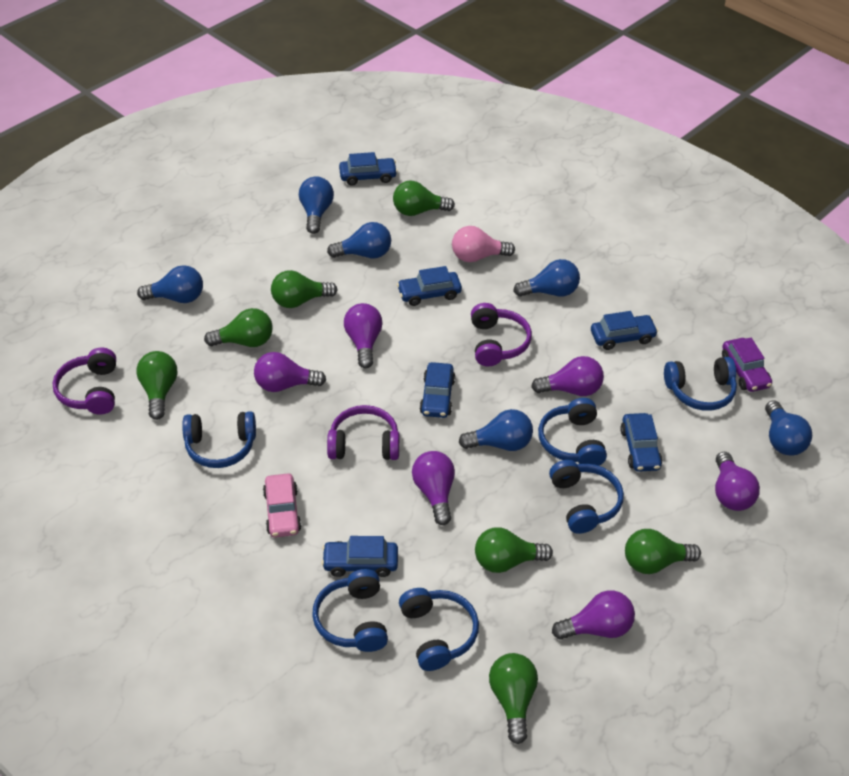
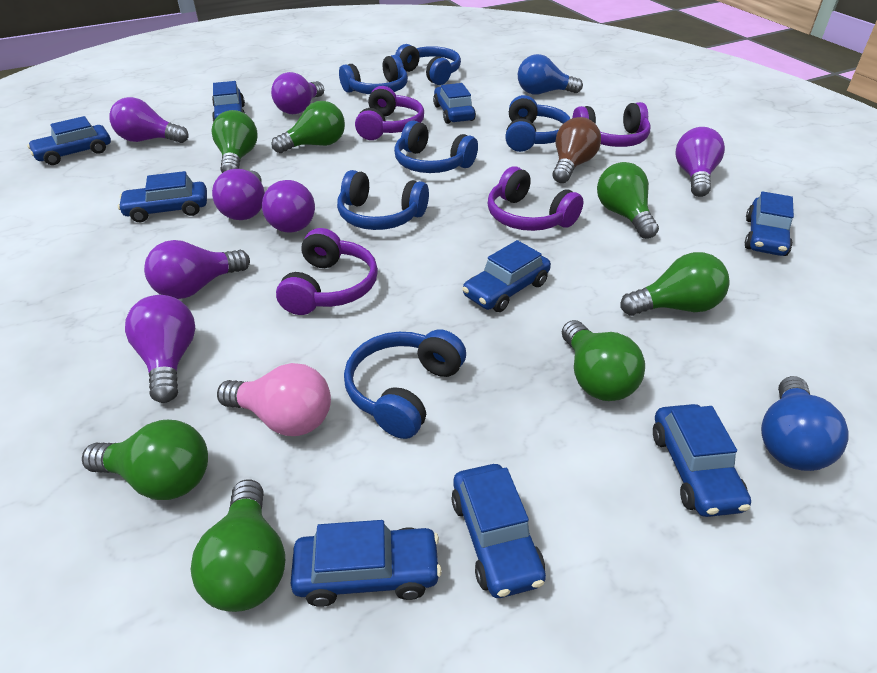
blue car: [321,536,398,577] [339,152,398,186] [397,266,462,306] [420,362,455,418] [591,311,658,350] [620,413,662,472] = 6 -> [27,116,111,165] [118,171,207,222] [212,81,245,122] [290,520,442,607] [433,83,476,124] [451,464,546,598] [462,240,551,312] [653,404,751,517] [745,191,794,256] = 9
blue light bulb: [137,265,203,303] [299,176,334,234] [327,222,391,258] [459,409,533,451] [513,259,580,297] [765,400,812,455] = 6 -> [518,54,583,95] [761,376,849,471] = 2
brown light bulb: none = 0 -> [552,117,601,183] = 1
pink car: [263,474,302,538] = 1 -> none = 0
purple car: [722,338,772,392] = 1 -> none = 0
purple headphones: [53,348,116,414] [327,405,399,460] [471,303,532,366] = 3 -> [276,228,378,315] [355,86,424,140] [488,166,583,231] [572,102,650,147] = 4
purple light bulb: [254,352,326,392] [344,303,383,369] [412,451,455,525] [531,356,604,396] [552,590,635,640] [715,452,760,511] = 6 -> [109,97,189,143] [125,295,195,403] [144,240,250,299] [212,169,265,220] [262,180,315,233] [271,72,324,114] [675,127,725,197] = 7

